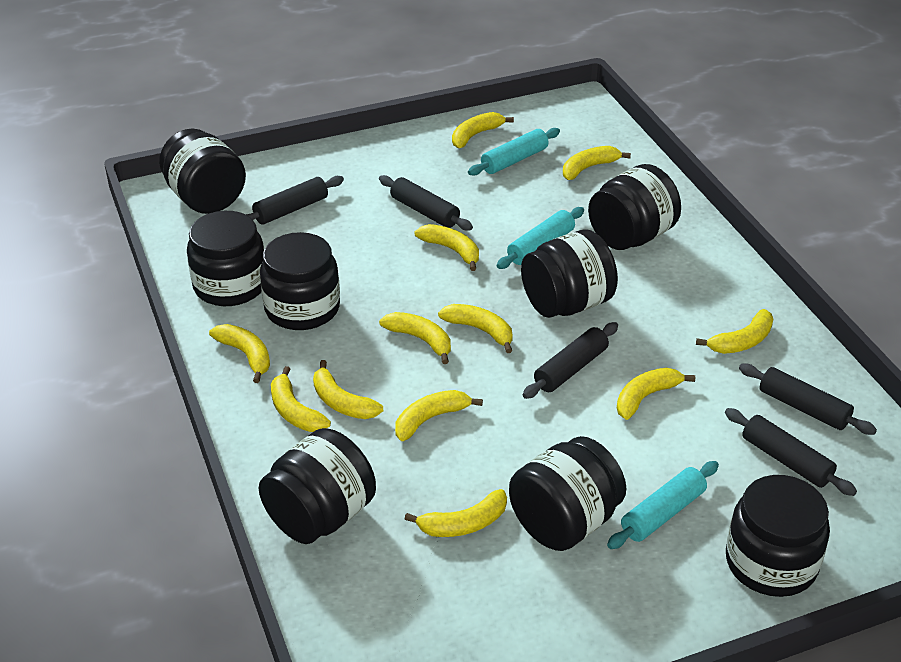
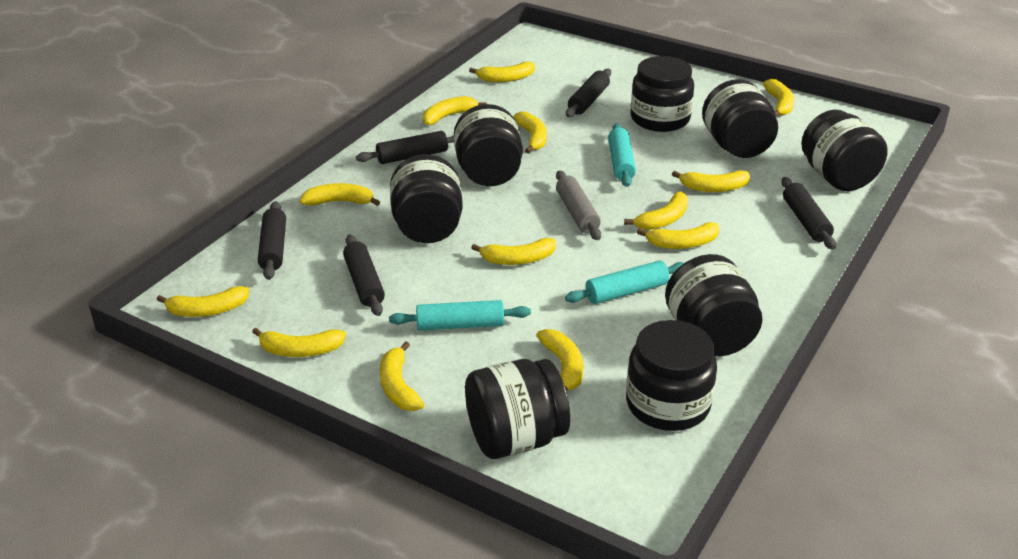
grey rolling pin: none = 0 -> [556,170,601,240] = 1
yellow banana: [209,324,270,383] [271,366,331,432] [313,360,383,419] [379,312,451,364] [395,390,483,441] [405,489,507,537] [414,224,479,271] [438,304,513,353] [452,112,514,148] [563,146,631,180] [617,368,695,420] [696,309,773,354] = 12 -> [157,286,249,317] [252,328,346,357] [300,183,380,206] [380,341,424,411] [423,96,487,126] [469,62,535,82] [471,238,556,265] [514,112,547,153] [536,329,583,391] [624,192,688,230] [637,222,720,249] [672,170,750,192] [763,79,794,116] = 13

